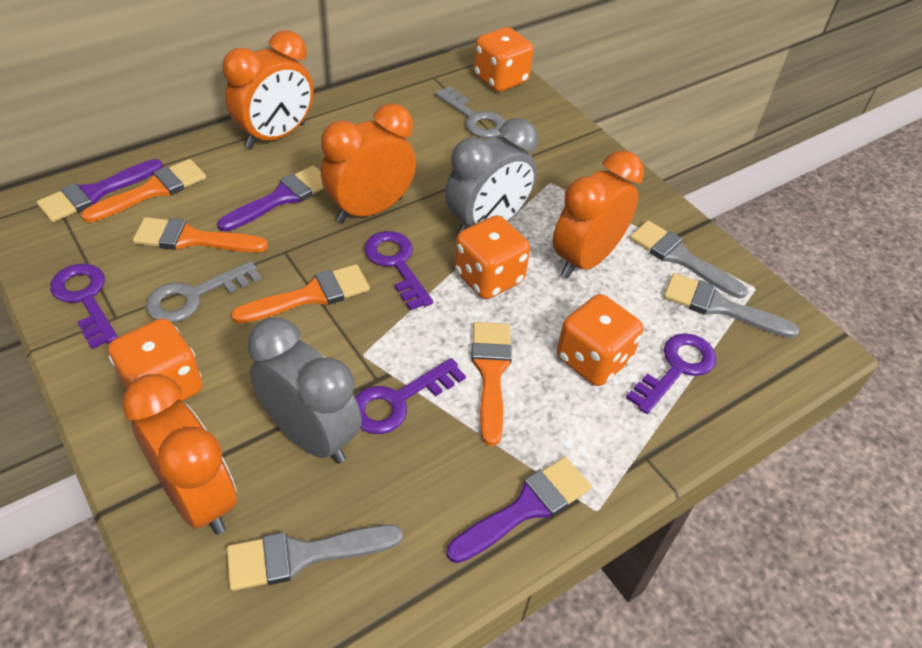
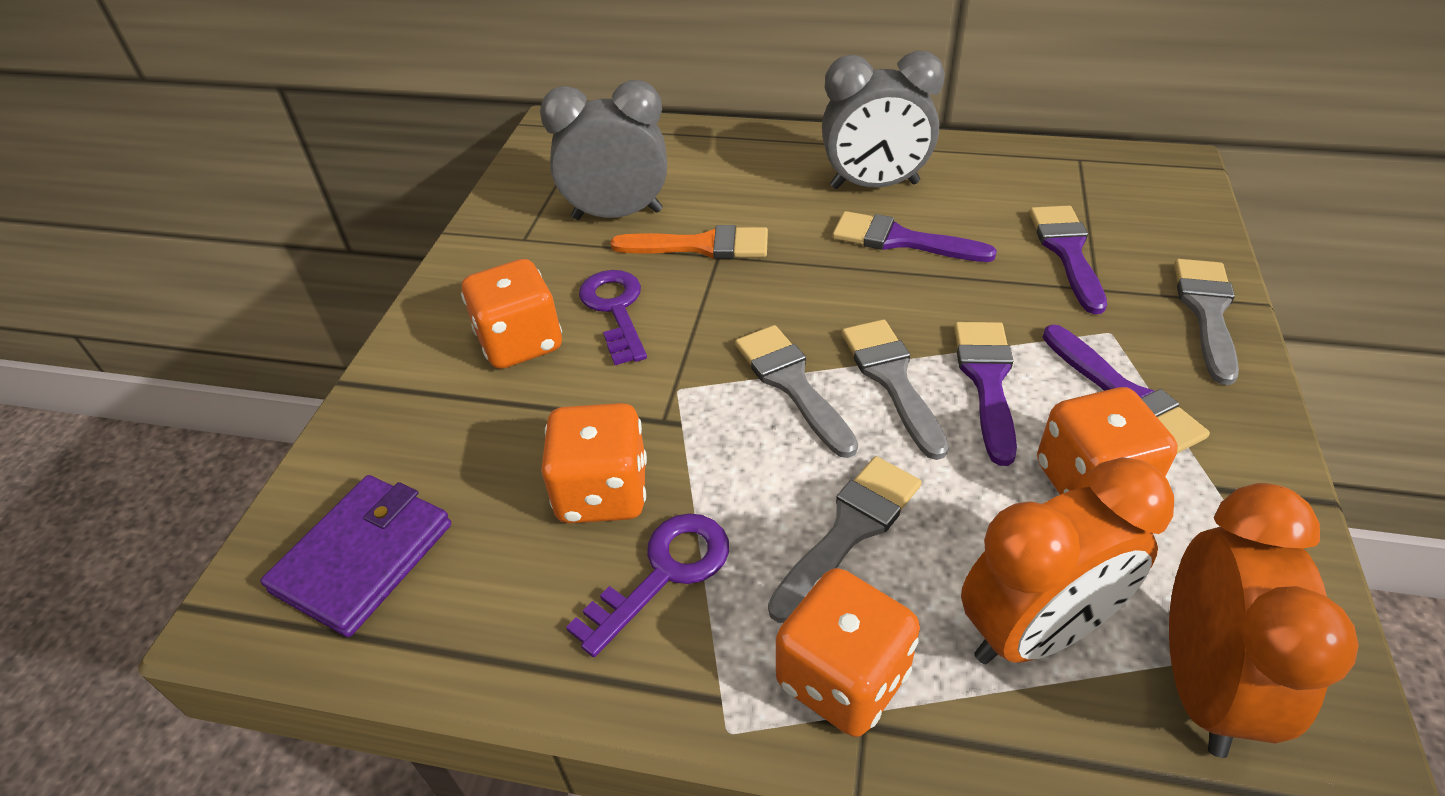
grey brush: [227,525,403,591] [630,221,748,298] [664,273,799,338] = 3 -> [735,325,858,458] [768,456,922,623] [842,319,949,460] [1174,259,1239,385] = 4
grey key: [146,261,261,323] [435,86,505,138] = 2 -> none = 0
orange brush: [81,159,206,223] [133,217,268,253] [231,264,370,324] [471,322,512,446] = 4 -> [610,225,768,259] = 1
orange clock: [122,374,237,535] [222,30,313,149] [321,103,416,223] [553,150,644,279] = 4 -> [961,457,1174,664] [1169,483,1359,758] = 2
purple brush: [37,159,163,222] [217,166,324,232] [446,457,592,563] = 3 -> [832,211,997,262] [954,322,1017,466] [1029,205,1107,314] [1042,325,1210,454] = 4
purple key: [50,263,118,349] [355,358,466,434] [364,231,433,311] [626,333,716,414] = 4 -> [566,513,729,657] [579,270,647,365] = 2
purple wallet: none = 0 -> [260,475,451,637] = 1

